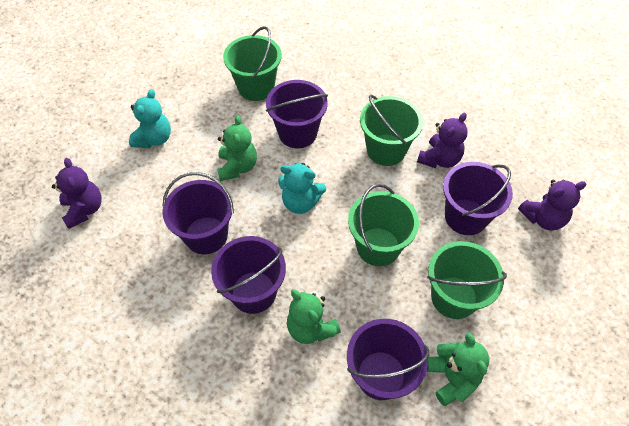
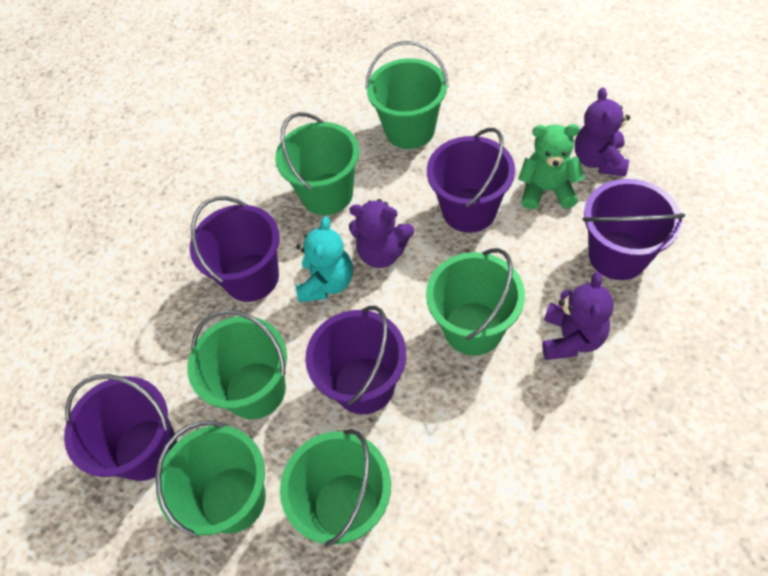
green bucket: [223,26,282,101] [348,184,419,266] [360,95,423,166] [427,241,507,319] = 4 -> [155,421,266,537] [187,310,287,419] [275,112,359,215] [280,429,391,547] [366,41,449,149] [426,248,525,356] = 6
green teddy bear: [217,115,257,181] [287,289,341,344] [427,333,489,406] = 3 -> [518,124,585,209] = 1
turquoise teddy bear: [129,89,171,148] [278,163,326,214] = 2 -> [296,216,353,303] = 1

